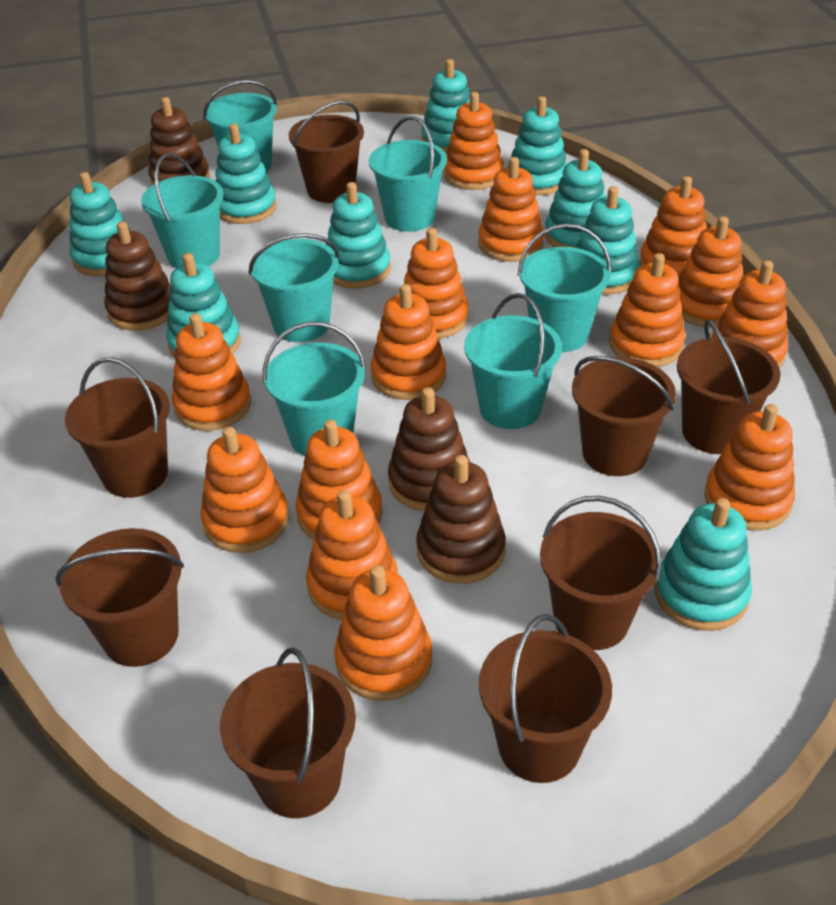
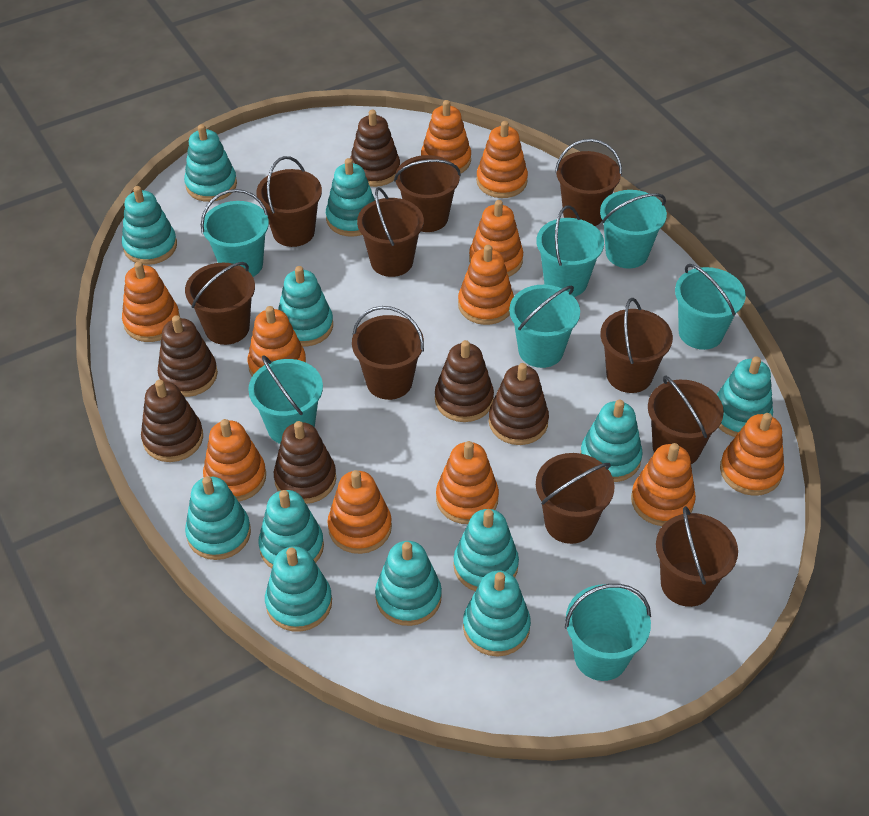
brown bucket: [56,528,184,667] [65,357,170,498] [220,648,356,818] [289,100,364,203] [479,614,612,783] [540,496,662,650] [572,356,676,476] [677,320,781,454] = 8 -> [185,262,255,345] [256,156,322,247] [352,306,424,400] [357,187,424,277] [394,155,461,232] [536,453,615,544] [555,139,622,226] [600,298,673,393] [648,376,724,464] [656,506,738,607] = 10
brown stacking toy: [104,221,171,331] [148,97,210,185] [388,387,470,511] [416,455,506,584] = 4 -> [141,380,203,462] [158,315,218,397] [274,421,336,504] [350,110,400,187] [435,340,494,422] [489,363,549,445] = 6
orange stacking toy: [172,313,251,431] [201,427,289,553] [296,420,383,540] [306,490,398,620] [334,565,432,701] [371,284,446,400] [404,228,469,339] [444,92,504,190] [478,157,544,262] [609,253,685,367] [640,176,707,279] [678,216,743,328] [704,404,795,531] [712,260,789,368] = 14 -> [122,262,180,342] [203,419,266,502] [248,306,306,376] [328,470,392,554] [421,100,471,174] [436,441,499,524] [458,245,514,325] [469,200,523,277] [476,121,528,198] [631,443,696,526] [720,413,784,496] = 11
turquoise stacking toy: [70,172,130,276] [166,253,241,357] [216,124,277,224] [326,182,391,289] [421,59,470,154] [508,96,567,195] [545,149,606,248] [576,186,640,295] [654,498,752,631] = 9 -> [122,186,177,265] [184,124,237,202] [185,476,251,560] [258,490,324,568] [265,546,332,632] [278,266,333,346] [326,158,375,237] [375,541,442,626] [453,509,519,591] [463,571,531,656] [580,400,643,482] [716,356,773,437] = 12

